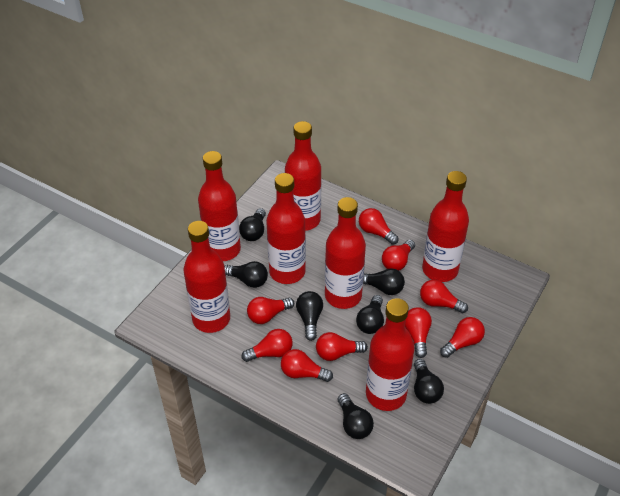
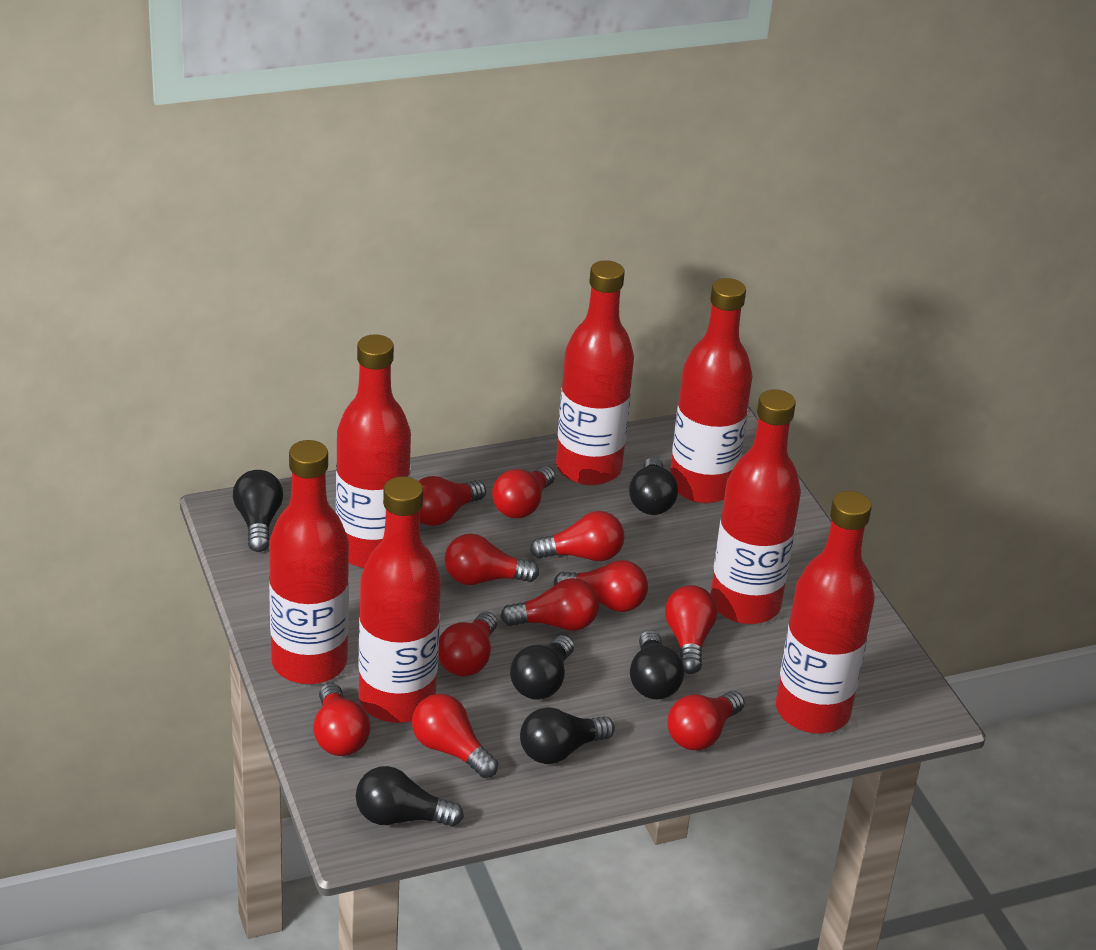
black light bulb: [224,261,268,288] [239,208,266,241] [296,291,323,341] [338,393,374,439] [356,295,384,334] [363,268,405,295] [414,359,444,404] = 7 -> [233,470,283,552] [356,766,464,827] [510,635,574,700] [520,707,615,764] [629,457,678,515] [630,630,684,700] = 6
red light bulb: [242,329,293,362] [247,297,294,324] [281,349,333,382] [316,332,368,361] [359,208,399,245] [382,240,415,271] [405,307,432,358] [420,279,468,313] [440,317,485,358] = 9 -> [313,683,371,756] [412,694,498,778] [419,476,486,526] [438,612,497,677] [445,534,539,585] [492,466,555,518] [500,578,599,631] [530,511,624,561] [554,560,648,612] [665,585,717,674] [667,691,745,750] = 11

